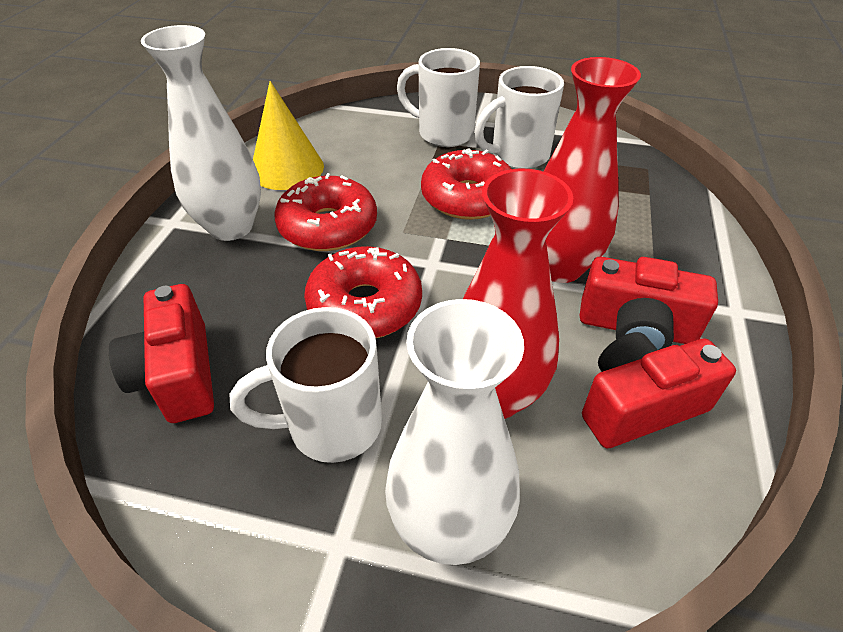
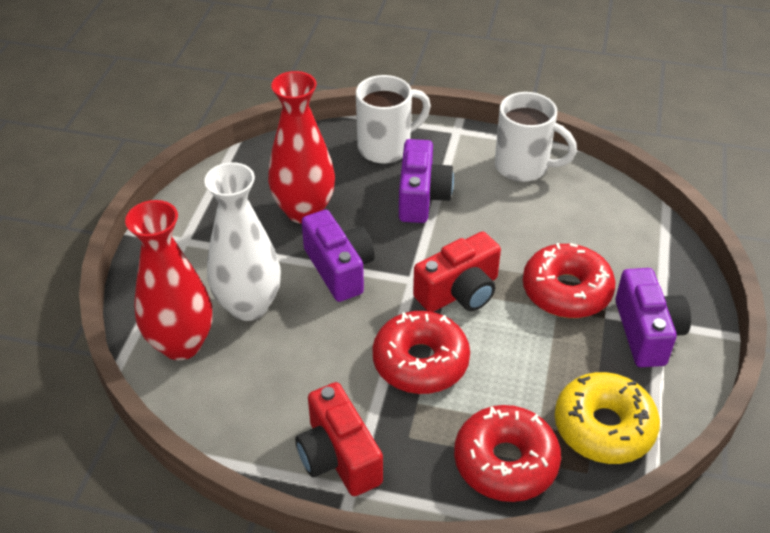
purple camera: none = 0 -> [302,210,375,302] [399,139,454,223] [615,268,691,367] = 3
red camera: [109,284,214,423] [580,257,718,350] [582,332,736,448] = 3 -> [295,382,383,496] [413,232,501,312] = 2
white mug: [230,307,382,463] [397,48,480,147] [474,66,564,169] = 3 -> [356,75,431,164] [495,92,577,182] = 2
white vase: [141,25,261,241] [385,299,524,565] = 2 -> [204,162,281,321] = 1
yellow cone: [253,81,324,190] = 1 -> none = 0
yellow donut: none = 0 -> [555,372,660,464] = 1

